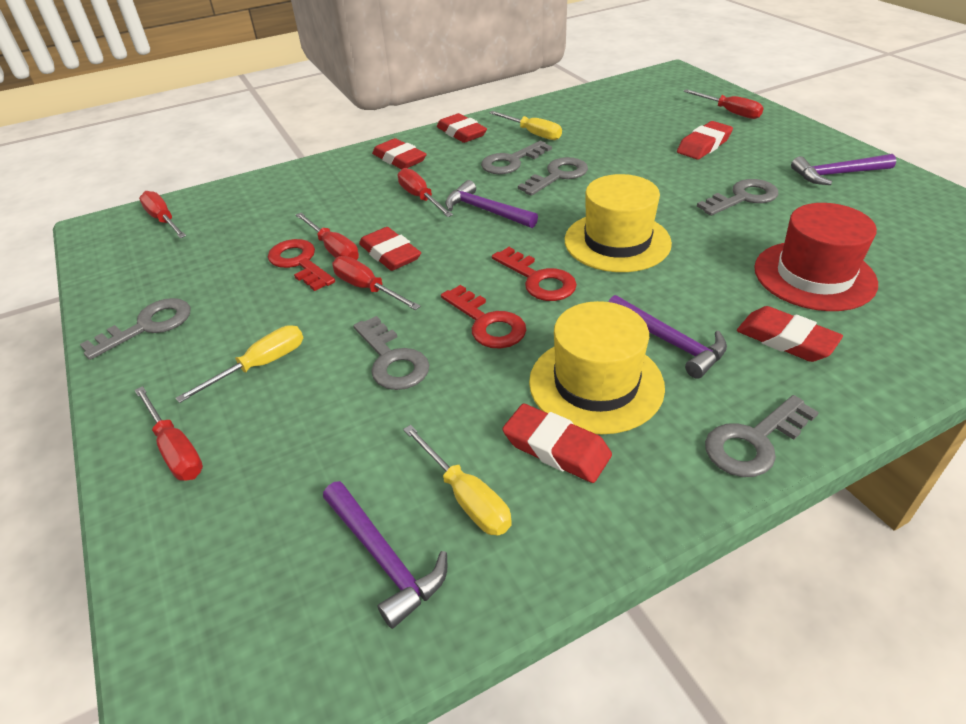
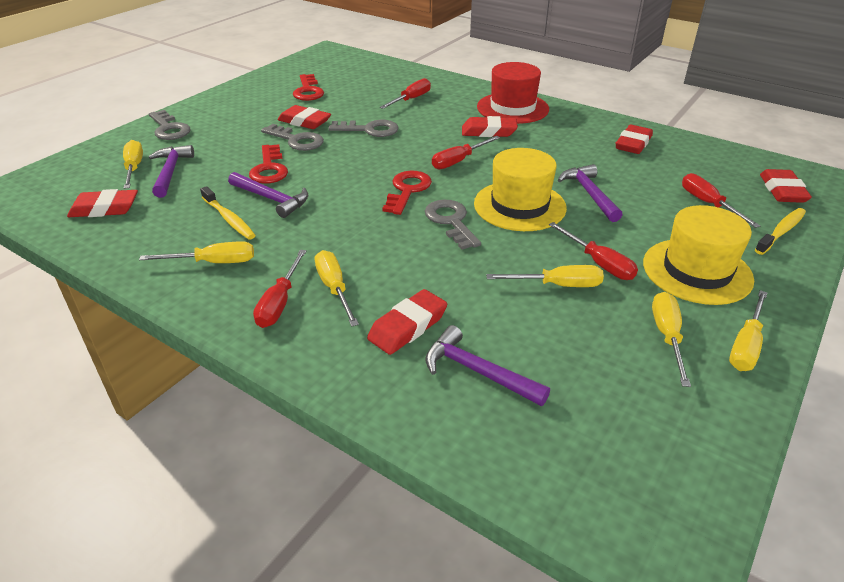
grey key: [80,298,190,360] [353,316,429,390] [481,141,552,174] [518,157,588,196] [697,179,778,216] [705,395,819,477] = 6 -> [149,110,191,140] [261,124,324,151] [328,120,399,137] [425,200,481,250] = 4
red screwdriver: [134,386,203,481] [139,191,186,238] [296,213,359,260] [332,256,421,310] [398,168,453,217] [683,89,764,119] = 6 -> [253,250,307,328] [380,78,431,109] [432,136,500,169] [549,222,638,280] [682,173,760,228] = 5
yellow screwdriver: [176,325,303,403] [403,425,512,536] [489,111,562,140] = 3 -> [123,140,143,189] [139,241,254,263] [315,250,359,327] [486,265,604,287] [652,292,691,387] [729,290,767,371] = 6
yellow toothbrush: none = 0 -> [200,186,256,240] [755,208,806,255] = 2

